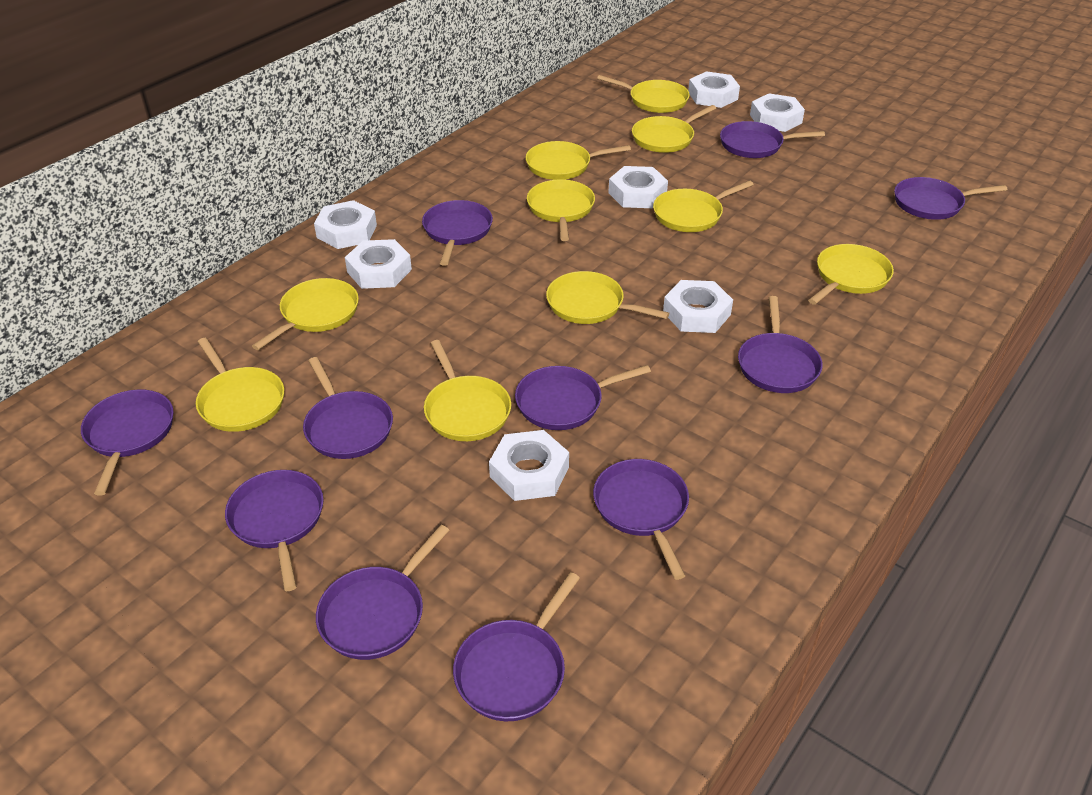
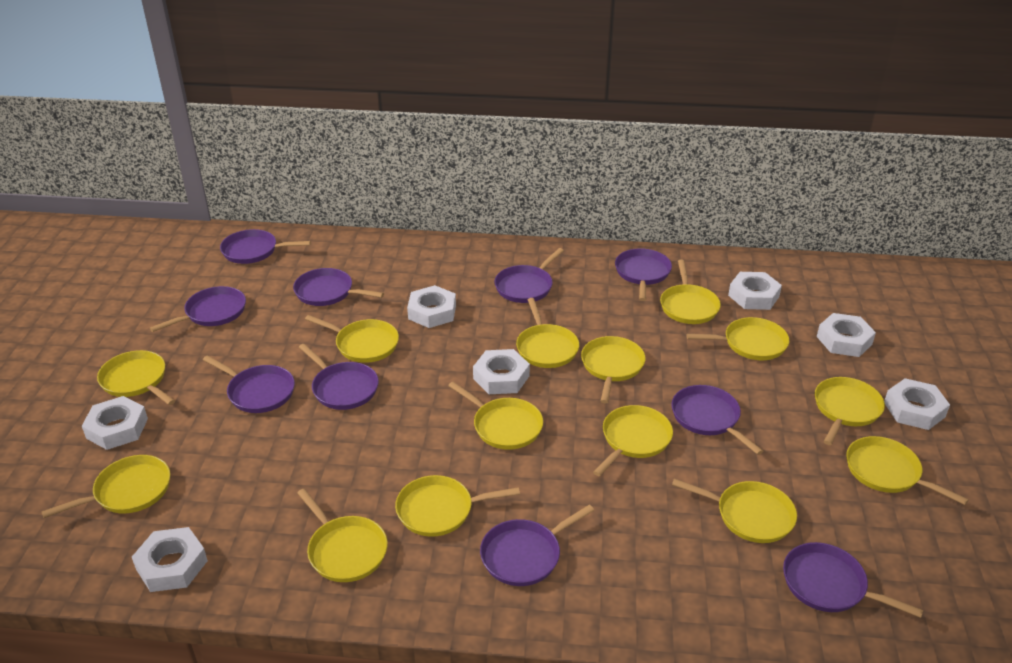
purple pan: [81,389,174,496] [225,470,324,591] [303,357,393,459] [316,525,449,660] [422,200,493,266] [453,572,580,721] [515,365,651,430] [593,459,689,580] [720,121,825,158] [738,296,823,393] [894,177,1007,220] = 11 -> [150,286,246,332] [203,355,295,413] [220,229,311,264] [293,268,384,306] [299,344,379,410] [480,505,594,586] [494,248,564,303] [615,248,672,301] [671,385,763,455] [783,542,924,618] = 10
yellow pan: [196,338,284,432] [252,278,359,350] [424,340,511,441] [525,141,631,180] [527,179,595,241] [546,271,669,324] [597,75,690,113] [632,105,716,153] [653,180,754,232] [808,244,894,305] = 10 -> [42,455,170,518] [97,350,175,405] [297,489,388,582] [305,315,399,363] [395,475,520,537] [448,382,543,450] [516,298,579,368] [581,336,645,404] [593,405,673,476] [660,260,721,324] [672,479,797,543] [686,317,789,360] [815,377,885,445] [846,436,969,505] = 14

